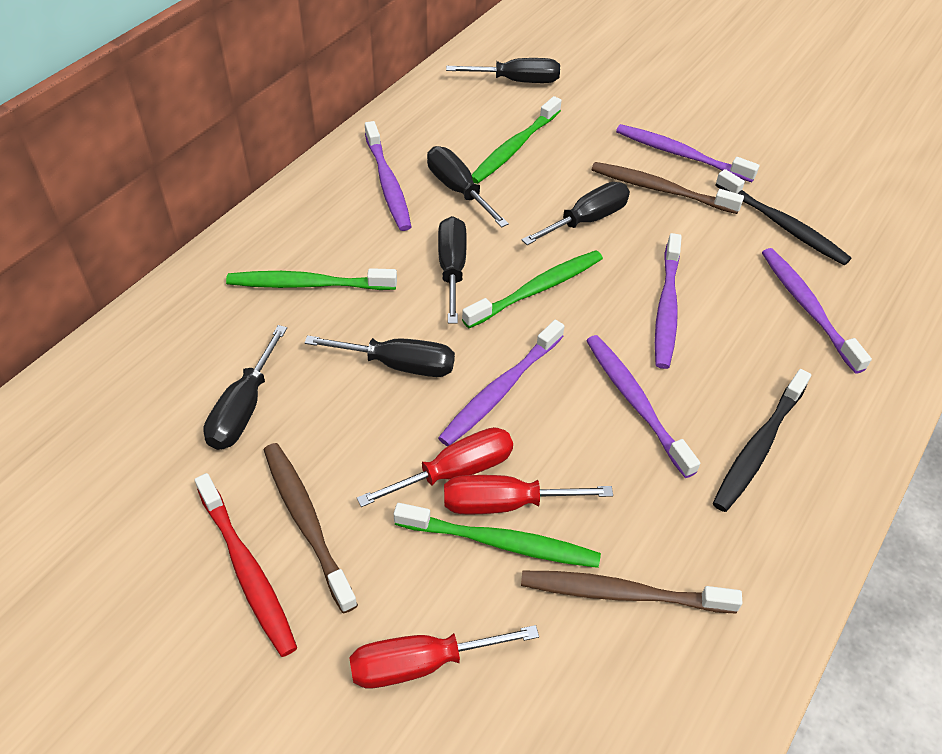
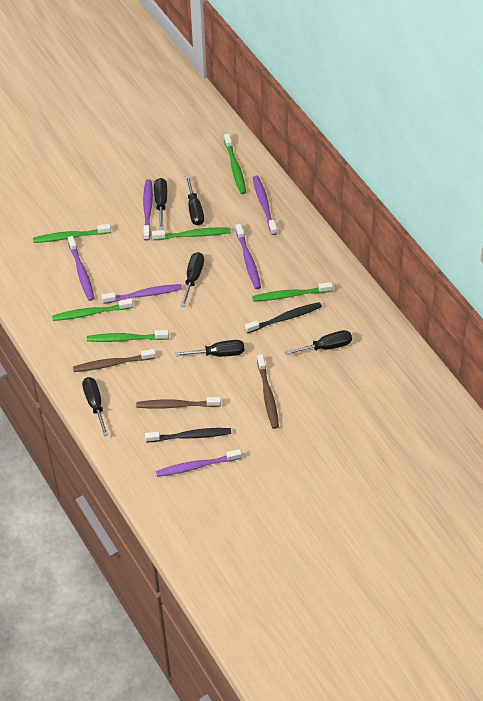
green toothbrush: [226,268,397,290] [394,503,601,568] [462,250,603,328] [472,96,562,184] = 4 -> [33,224,111,243] [52,299,133,321] [87,330,169,342] [152,227,231,240] [224,134,246,194] [252,282,333,302] = 6
red screwdriver: [349,625,539,688] [357,427,513,507] [444,475,613,515] = 3 -> none = 0
red toothbrush: [195,473,297,657] = 1 -> none = 0

